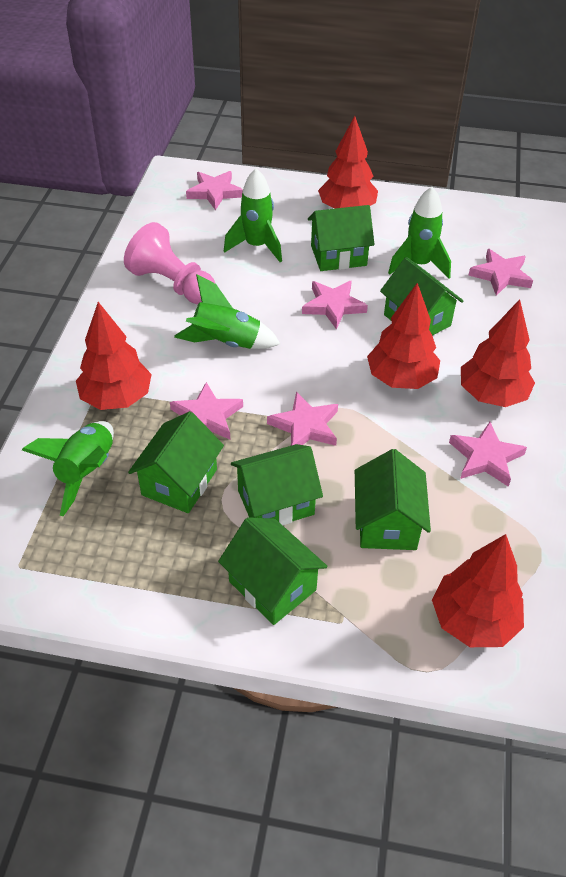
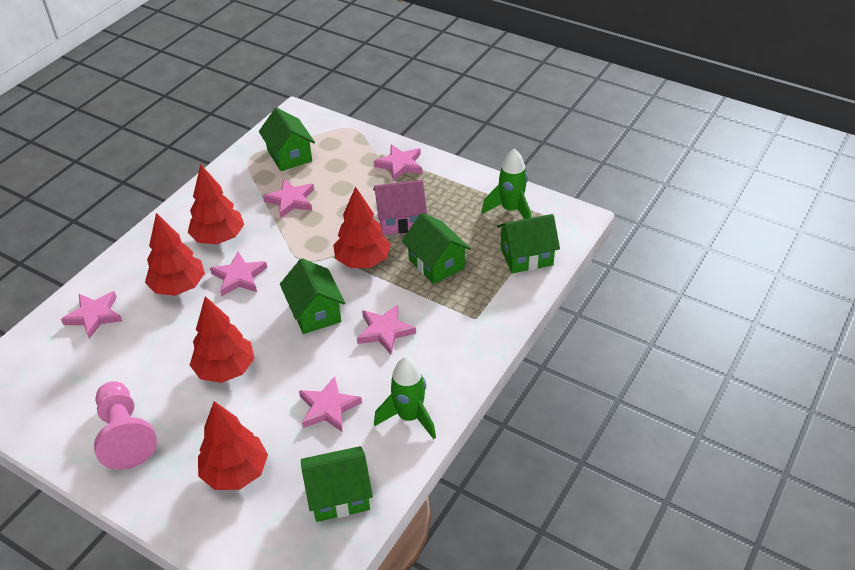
green house: [128,411,224,513] [218,517,327,625] [231,444,323,525] [308,205,375,271] [355,449,431,550] [380,257,463,336] = 6 -> [259,108,315,171] [280,258,345,334] [301,446,373,522] [402,213,471,284] [497,214,560,273] = 5
green rocket: [22,421,114,516] [174,274,280,349] [224,168,282,262] [388,187,451,279] = 4 -> [374,357,436,439] [482,149,531,219] = 2
pink house: none = 0 -> [373,180,427,235] = 1

